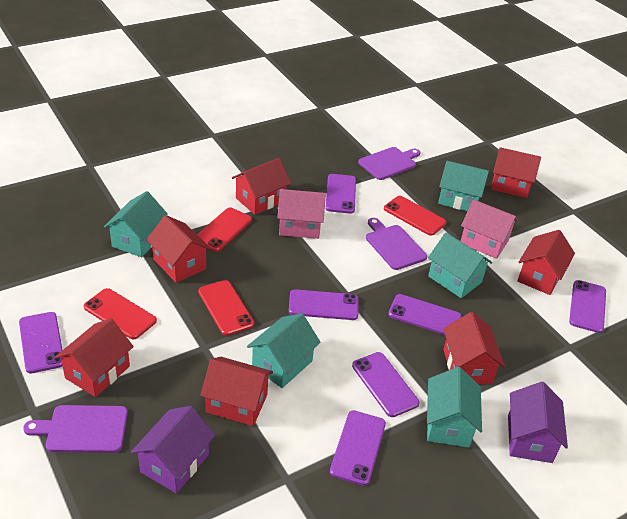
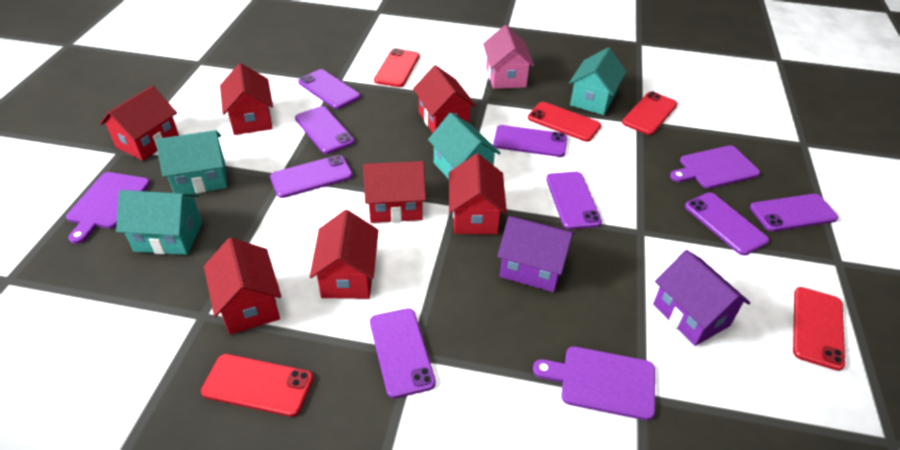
pink house: [277,189,326,239] [461,200,518,259] = 2 -> [483,25,534,89] = 1
purple phone: [19,312,63,373] [289,289,358,320] [325,174,356,213] [330,410,386,486] [352,352,420,417] [388,294,462,335] [569,280,606,333] = 7 -> [270,155,353,198] [295,106,355,154] [298,69,360,109] [370,308,436,398] [493,125,567,157] [546,172,602,229] [685,192,769,255] [750,194,838,232] = 8
red phone: [84,288,157,339] [197,208,252,252] [198,280,254,336] [384,196,447,236] = 4 -> [201,354,314,417] [374,48,420,87] [528,102,601,142] [622,91,678,135] [793,287,845,371] = 5
turquoise house: [104,191,168,257] [247,313,321,388] [427,367,482,448] [428,233,492,298] [438,161,489,211] = 5 -> [116,190,202,255] [156,130,227,194] [428,113,501,179] [569,47,627,115] = 4

